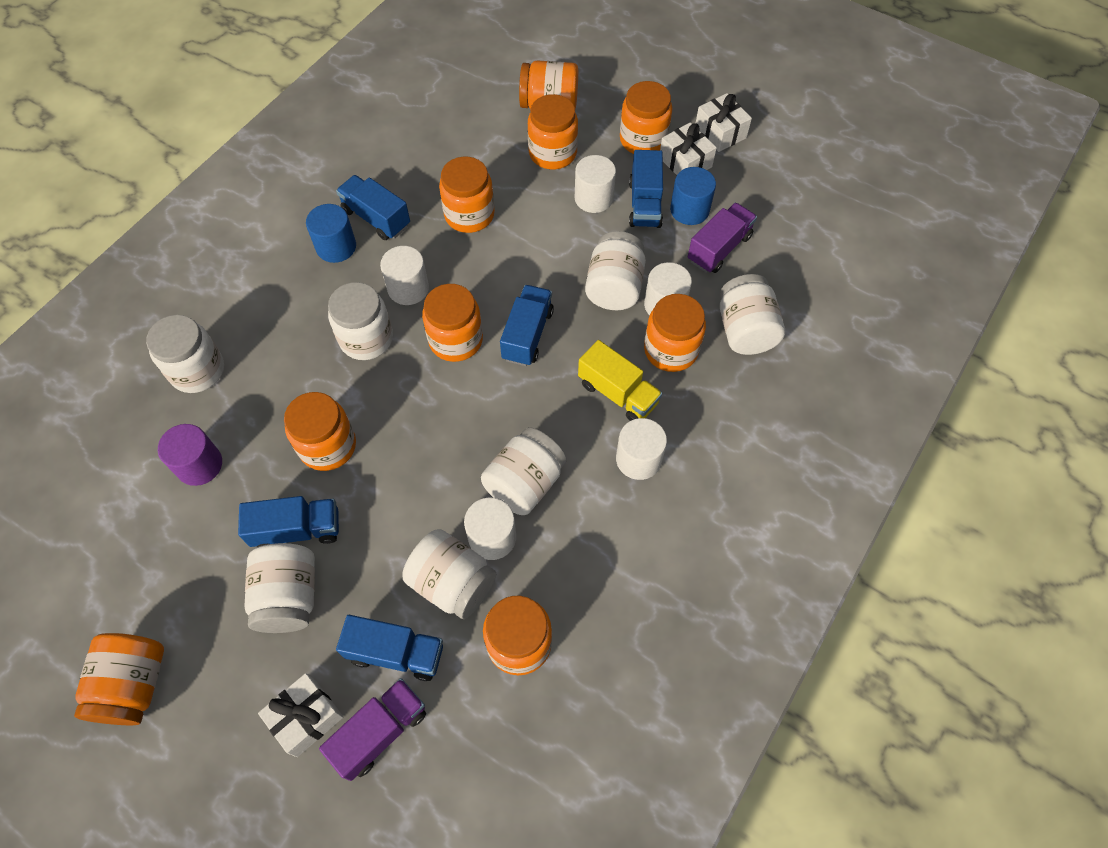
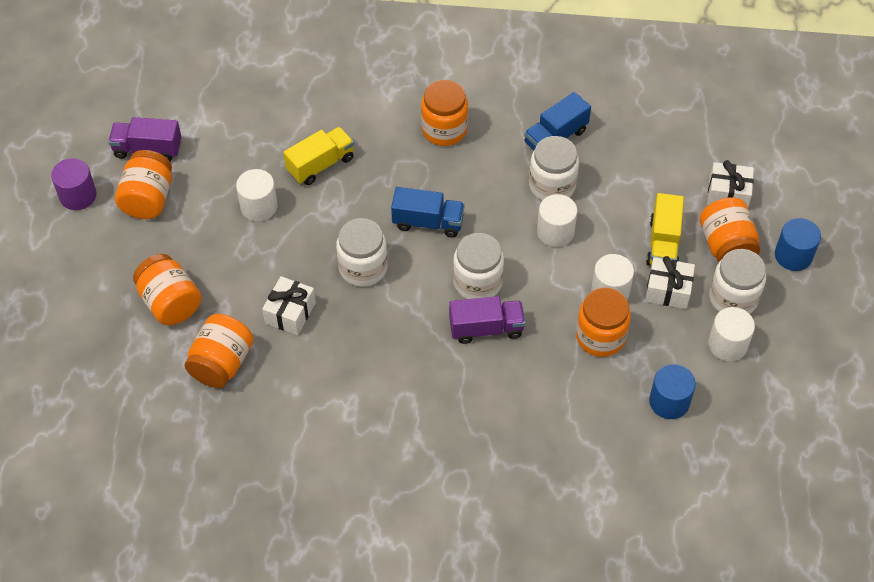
blue truck: [238,496,339,547] [336,175,410,240] [336,615,443,681] [500,285,554,366] [629,150,663,228] = 5 -> [391,187,465,237] [524,92,591,150] = 2
orange jar: [74,633,164,725] [284,392,356,471] [422,284,483,362] [439,157,495,233] [483,596,552,675] [519,60,578,110] [528,94,578,169] [620,81,672,154] [644,294,706,372] = 9 -> [115,150,172,219] [133,254,202,325] [184,314,254,388] [421,80,468,146] [576,287,631,357] [700,197,760,263] = 6
white cylinder: [380,246,429,305] [464,498,516,560] [575,155,616,213] [616,418,667,480] [644,262,692,315] = 5 -> [236,169,278,221] [537,194,577,247] [591,254,634,300] [708,307,755,361] = 4
white jar: [146,315,224,393] [244,543,315,633] [328,282,393,360] [402,529,496,619] [481,427,566,515] [585,231,646,310] [720,274,785,355] = 7 -> [336,218,387,287] [453,233,504,299] [529,136,579,201] [709,249,766,314] = 4
yellow truck: [578,340,662,421] = 1 -> [283,127,354,185] [646,193,684,266] = 2

